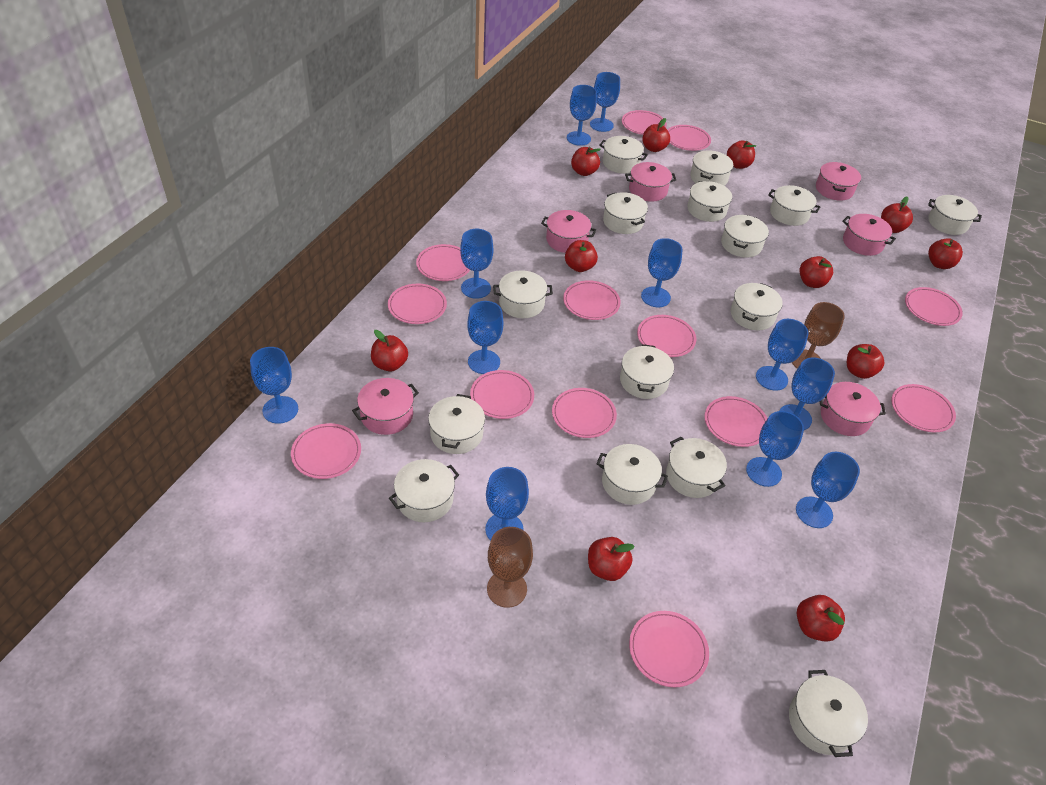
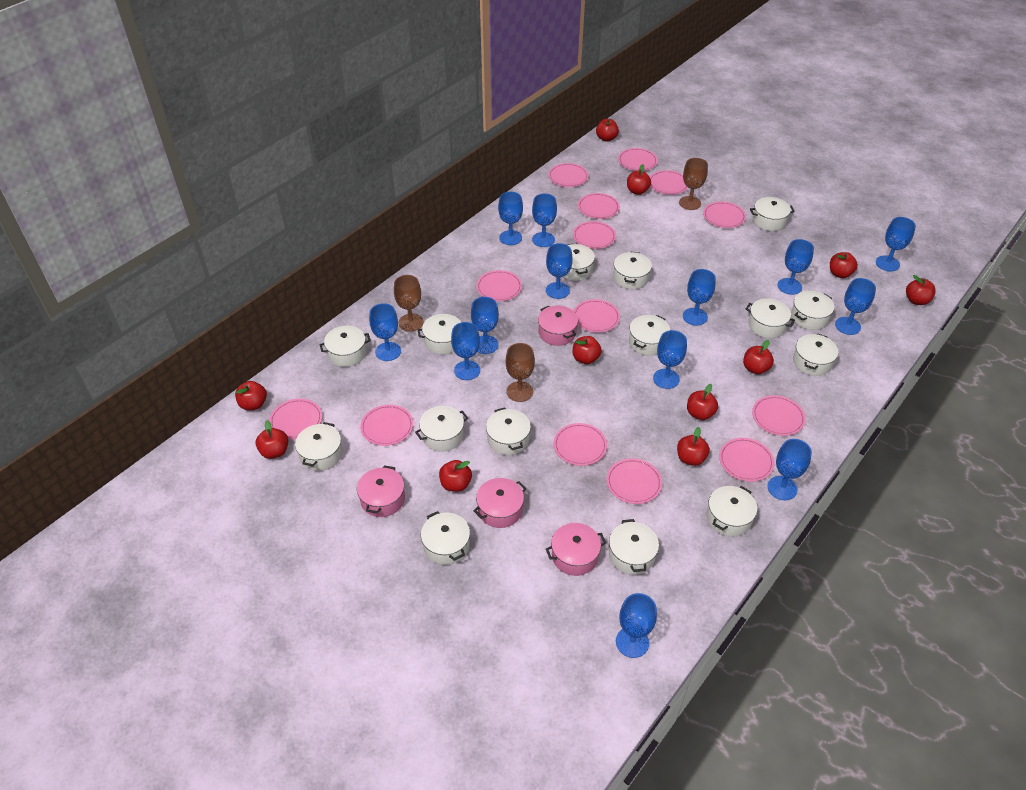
blue goblet: [250,347,298,424] [460,229,494,299] [467,301,503,374] [485,467,529,541] [567,85,597,146] [590,72,620,132] [641,238,683,307] [746,411,804,487] [756,319,809,391] [779,357,835,430] [796,452,860,528] = 11 -> [369,303,401,361] [451,322,480,380] [471,297,499,354] [498,192,523,245] [532,193,557,247] [546,243,573,299] [616,593,657,658] [653,330,687,389] [683,269,716,326] [767,439,812,500] [778,239,814,295] [835,278,876,335] [876,217,916,271] = 13
brown goblet: [487,527,533,608] [792,302,845,369] = 2 -> [394,275,423,332] [505,343,535,402] [679,158,708,210] = 3
pink plate: [291,423,361,479] [388,284,447,324] [416,244,470,281] [470,370,534,419] [552,388,617,438] [563,280,621,320] [622,110,667,135] [629,611,709,687] [637,315,696,357] [668,125,711,151] [704,396,768,447] [891,384,956,433] [905,287,963,326] = 13 -> [269,399,322,439] [360,405,413,446] [476,270,522,301] [548,163,589,187] [554,423,607,466] [573,221,616,249] [574,299,620,333] [578,193,620,219] [606,458,662,504] [618,148,658,171] [650,170,688,195] [703,201,746,228] [719,438,774,482] [752,395,806,436] = 14
pink pot: [352,378,419,435] [541,210,596,253] [625,162,676,202] [816,162,861,201] [820,382,886,436] [842,214,896,256] = 6 -> [357,465,405,517] [473,478,526,528] [538,306,578,346] [546,523,606,576] = 4

